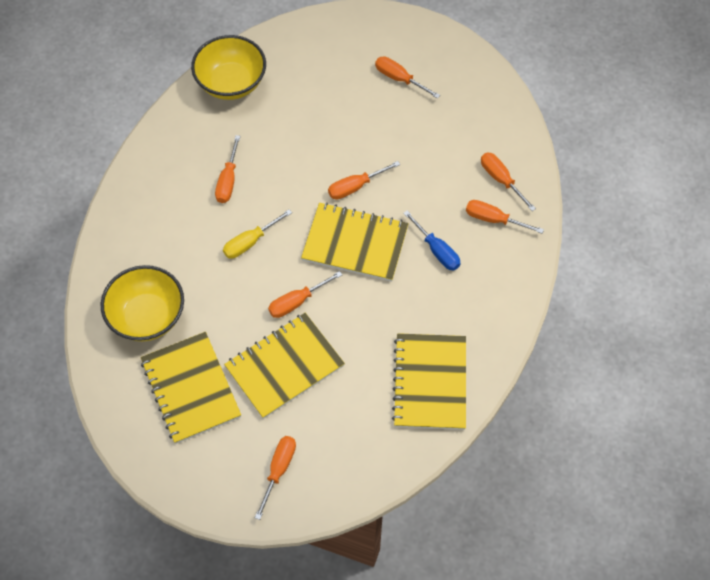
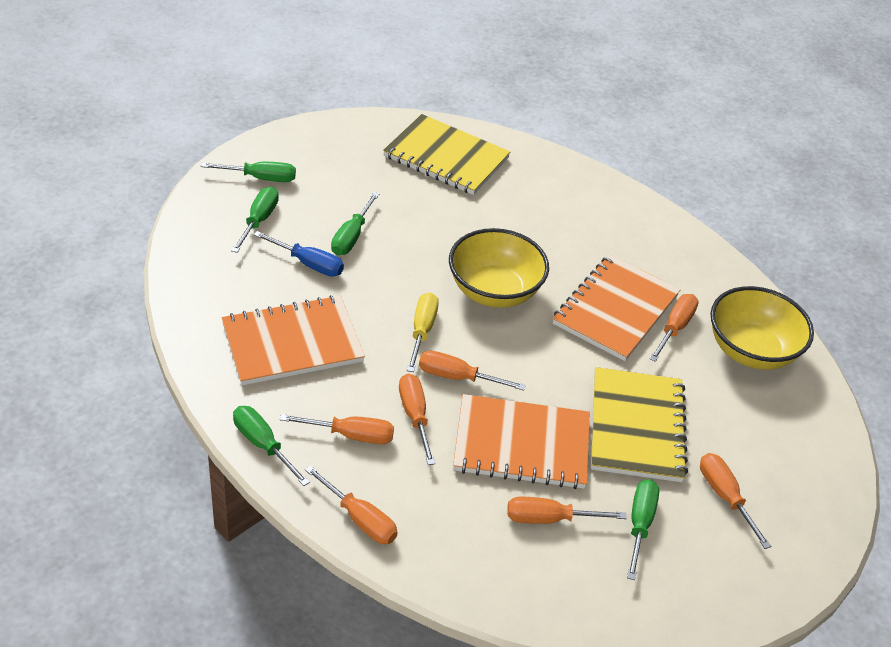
green screwdriver: none = 0 -> [201,162,296,182] [231,187,279,253] [233,406,310,486] [331,192,379,255] [627,479,659,580] = 5
orange notebook: none = 0 -> [222,295,365,385] [453,394,590,489] [553,255,680,361] = 3
yellow notebook: [141,332,241,444] [224,313,345,419] [301,202,409,282] [392,333,466,430] = 4 -> [383,114,510,195] [591,367,688,482] = 2

